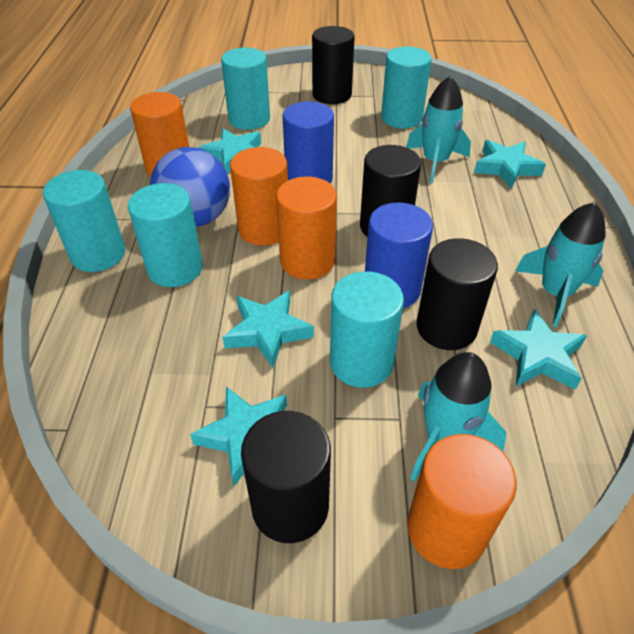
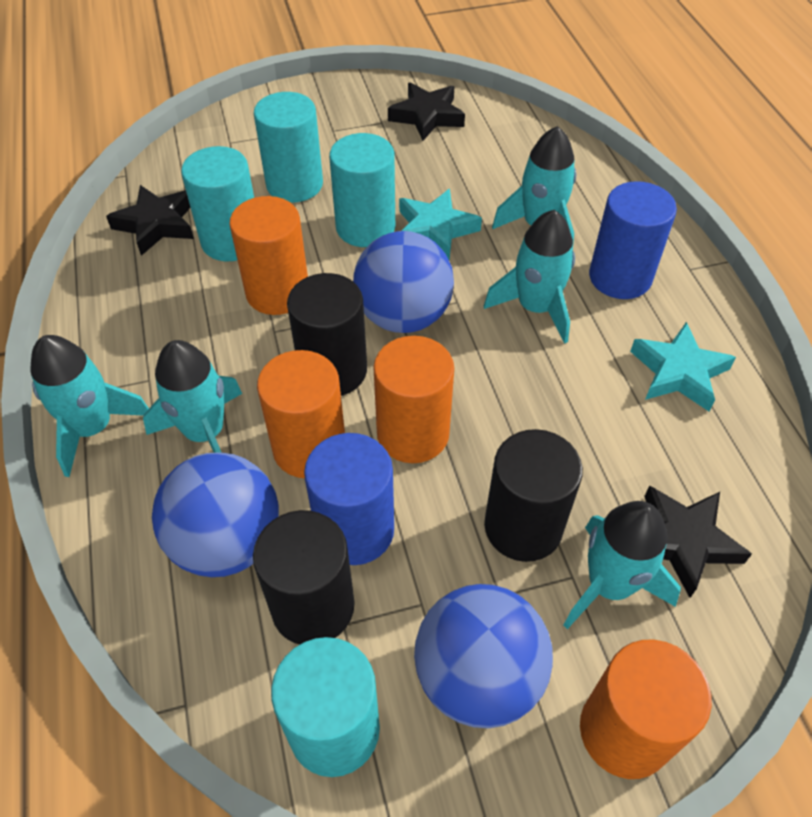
black cylinder: [241,411,331,543] [312,26,355,104] [360,145,421,237] [416,238,498,350] = 4 -> [253,510,355,644] [287,273,367,396] [484,429,583,562] = 3
black star: none = 0 -> [106,185,194,256] [388,83,465,141] [644,486,752,598] = 3
blue ball: [150,147,230,227] = 1 -> [152,452,279,577] [353,231,454,333] [414,584,553,728] = 3
turquoise cylinder: [43,170,125,272] [128,183,203,287] [221,48,270,130] [330,271,404,388] [381,46,431,129] = 5 -> [181,146,254,261] [254,92,323,202] [271,637,380,777] [329,133,395,247] = 4
turquoise rocket: [406,76,471,183] [410,352,506,481] [515,202,606,327] = 3 -> [30,335,149,477] [143,340,242,453] [484,210,575,344] [492,126,576,242] [563,501,681,629] = 5
turquoise star: [190,387,287,486] [199,128,261,174] [222,290,314,368] [474,140,546,189] [490,309,587,390] = 5 -> [399,189,482,260] [630,322,736,411] = 2

